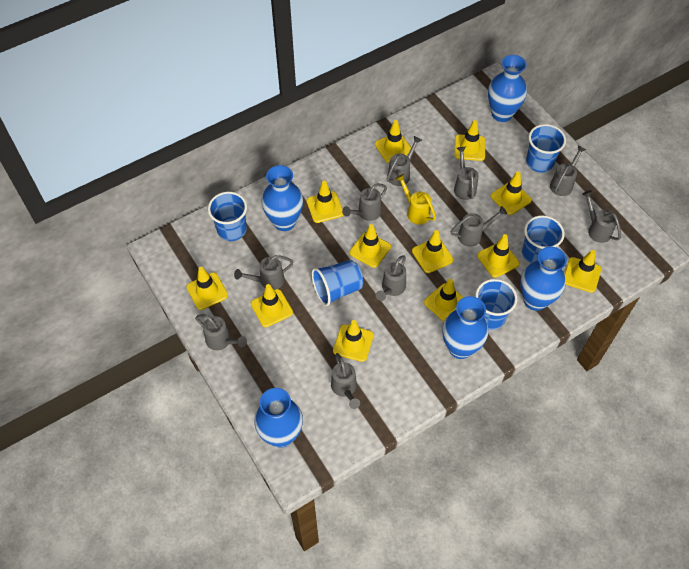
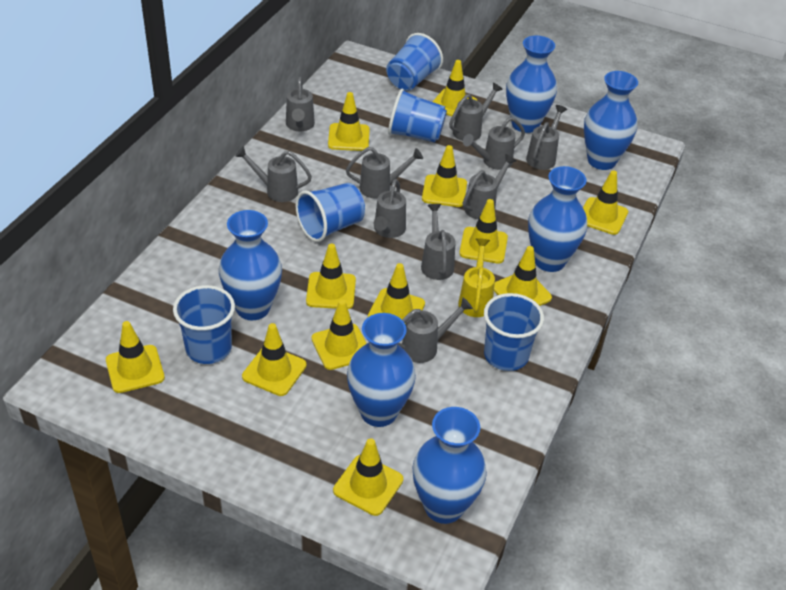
blue vase: [254,388,303,448] [261,165,303,231] [442,296,488,359] [488,55,527,122] [520,246,567,311] = 5 -> [219,210,282,320] [347,313,416,427] [412,407,487,524] [506,36,557,133] [528,166,587,272] [584,71,638,170] = 6

